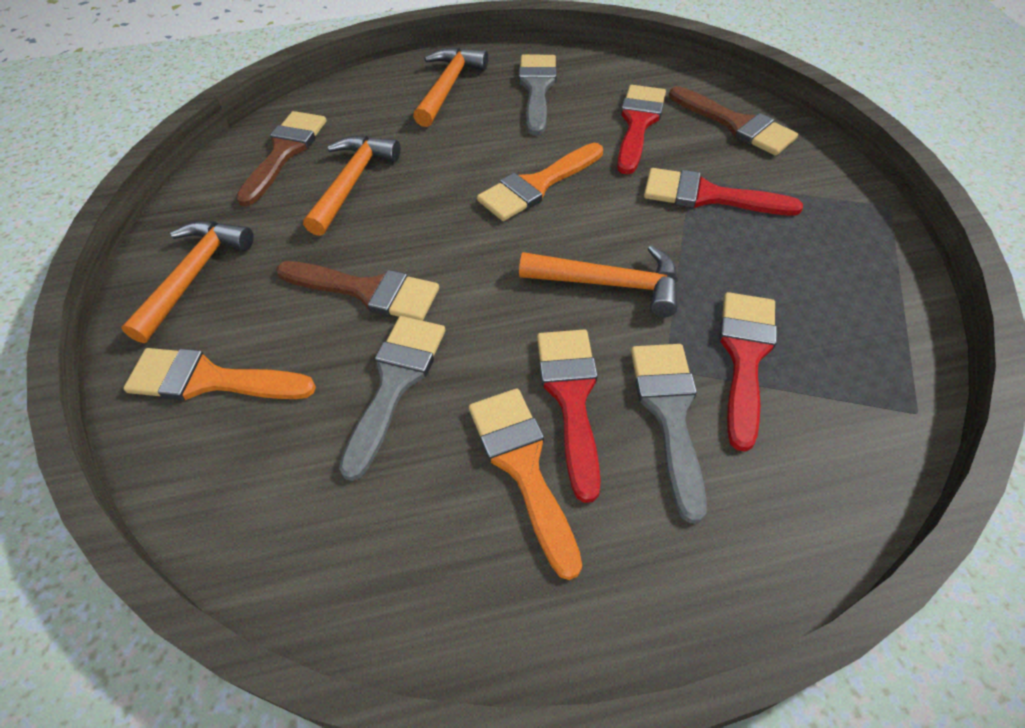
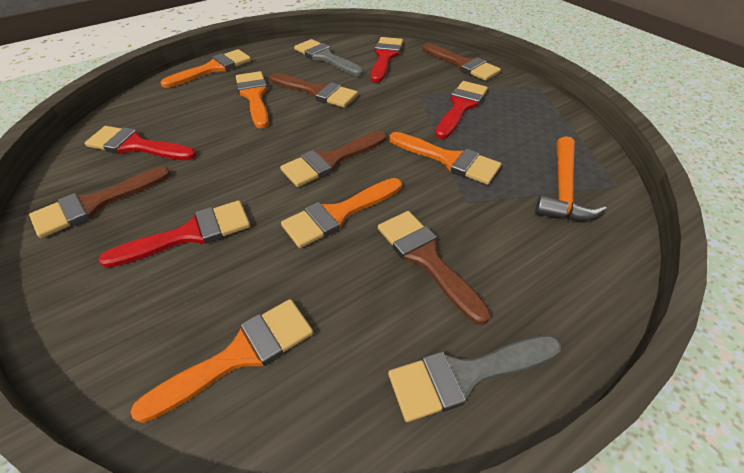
brown brush: [236,111,326,206] [276,261,439,321] [669,86,798,156] = 3 -> [29,167,171,238] [270,73,358,108] [280,131,386,187] [378,211,491,325] [422,43,501,81] = 5
grey brush: [339,316,445,481] [519,55,557,136] [631,344,707,523] = 3 -> [294,39,363,76] [388,335,561,422] = 2
orange brush: [123,348,316,401] [469,389,582,580] [477,143,603,221] = 3 -> [130,299,313,423] [160,49,251,88] [236,71,269,129] [281,178,402,248] [389,132,501,185] = 5
orange hammer: [121,221,254,343] [303,135,400,236] [413,47,488,127] [519,245,678,317] = 4 -> [535,136,606,221] = 1

